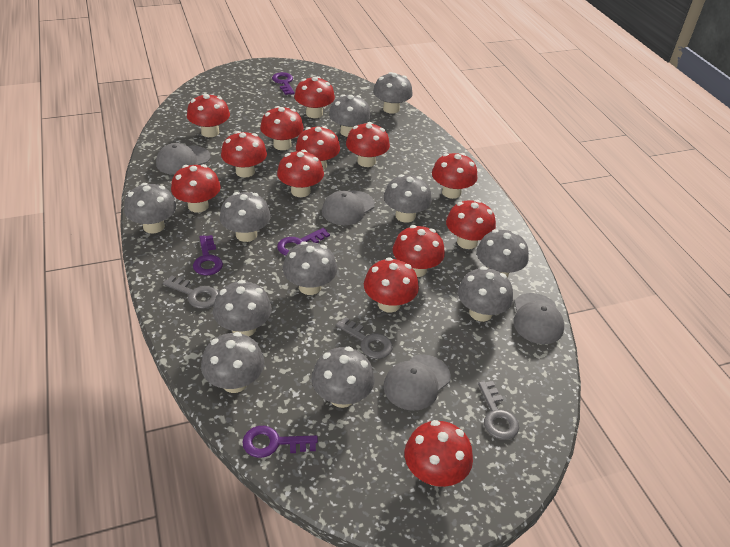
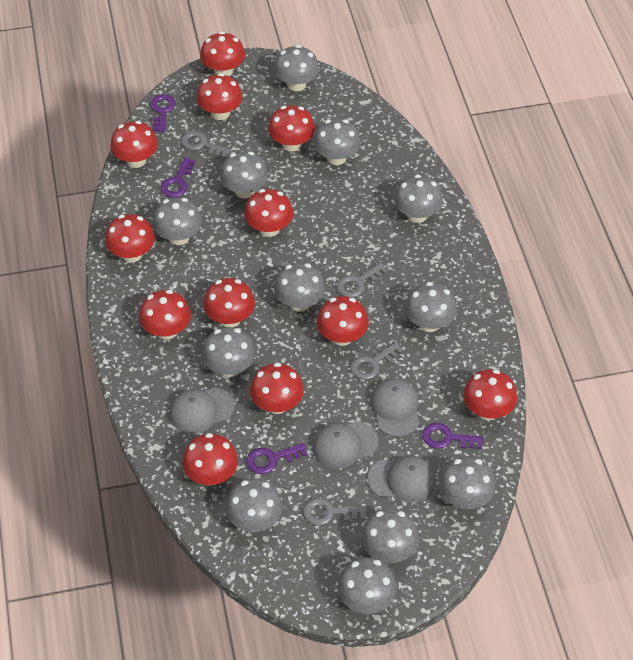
grey key: [163,276,218,309] [336,317,393,359] [478,381,519,440] = 3 -> [181,131,231,158] [303,498,367,525] [337,263,388,298] [350,342,404,380] = 4
grey mushroom: [124,183,176,234] [201,332,264,393] [213,280,272,336] [220,192,271,242] [283,241,337,295] [311,347,375,408] [329,94,371,137] [373,72,413,114] [384,174,432,223] [458,266,513,322] [477,229,529,278] = 11 -> [153,197,202,245] [202,327,255,377] [220,151,268,198] [226,479,283,532] [274,45,319,91] [274,263,325,312] [313,119,361,165] [338,557,397,614] [361,508,419,563] [394,174,443,223] [405,282,457,332] [439,457,496,509] = 12
red mushroom: [171,164,221,213] [187,93,230,137] [221,131,267,177] [260,106,304,150] [277,150,324,197] [294,76,335,118] [296,126,340,170] [346,122,390,167] [364,257,419,313] [393,225,445,277] [404,420,473,487] [432,153,478,199] [446,200,496,249] = 13 -> [105,214,155,262] [110,121,158,168] [139,290,191,340] [182,433,238,485] [196,73,243,120] [200,32,245,76] [203,278,255,327] [244,189,293,237] [250,362,304,414] [268,105,315,152] [317,296,369,346] [463,369,517,420] = 12

